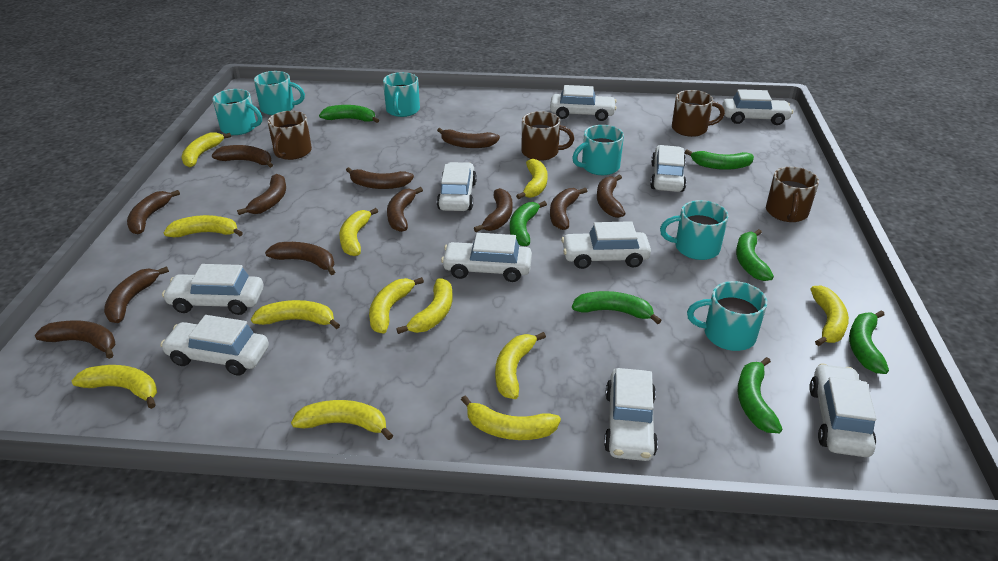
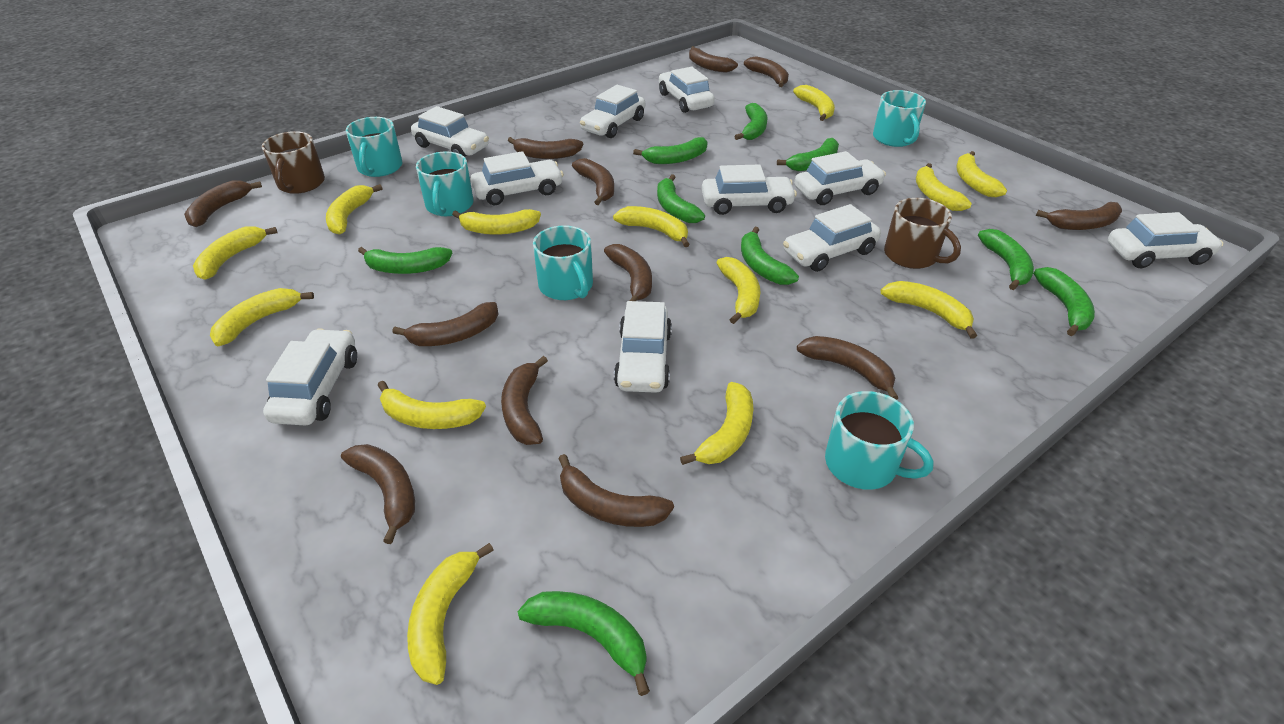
brown mug: [267,111,312,160] [521,111,574,161] [672,90,725,137] [766,167,819,222] = 4 -> [262,131,325,194] [884,198,961,269] = 2
green banana: [319,105,379,123] [510,201,547,246] [572,291,662,324] [685,149,754,170] [736,229,774,281] [738,357,783,433] [849,310,889,374] = 7 -> [358,247,452,274] [517,591,650,696] [633,137,708,164] [657,174,705,223] [734,103,767,140] [741,227,799,285] [777,138,839,171] [978,229,1034,290] [1034,267,1095,336] = 9
turquoise mug: [212,89,262,135] [254,71,305,115] [383,72,420,117] [572,125,624,175] [660,200,728,260] [687,281,767,351] = 6 -> [346,117,403,177] [416,151,473,216] [533,225,593,300] [825,391,934,490] [873,90,926,147] = 5
yellow banana: [72,365,157,409] [164,215,243,237] [181,132,231,167] [251,300,340,329] [291,400,393,440] [339,208,378,256] [369,277,424,333] [396,278,453,334] [461,396,561,440] [495,332,546,399] [516,159,548,199] [811,286,849,346] = 12 -> [193,226,278,280] [210,288,314,346] [326,184,383,235] [377,381,486,429] [407,543,494,685] [452,209,541,235] [613,206,690,247] [680,382,753,465] [716,257,760,324] [793,85,835,121] [881,281,977,339] [916,163,972,211] [956,151,1007,197] = 13

